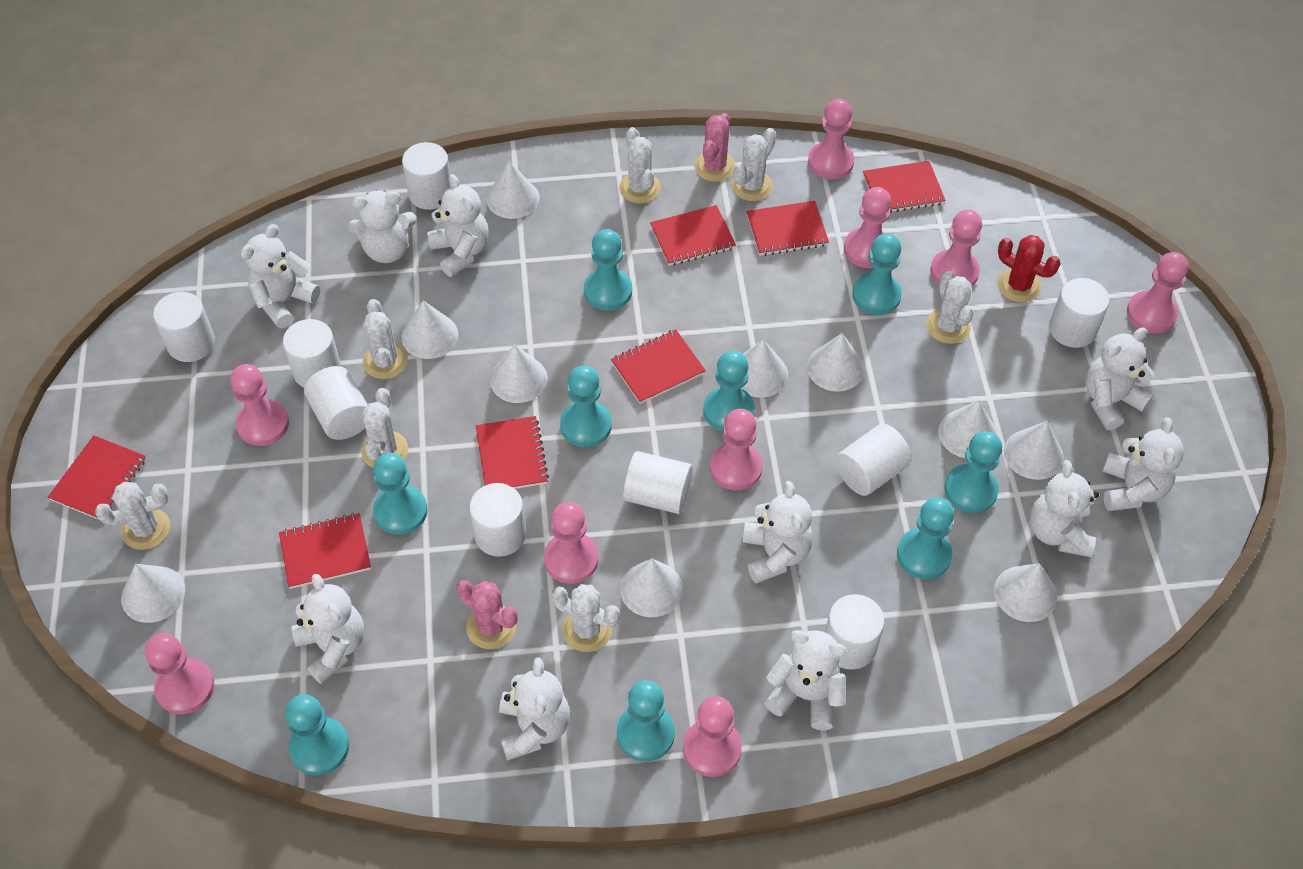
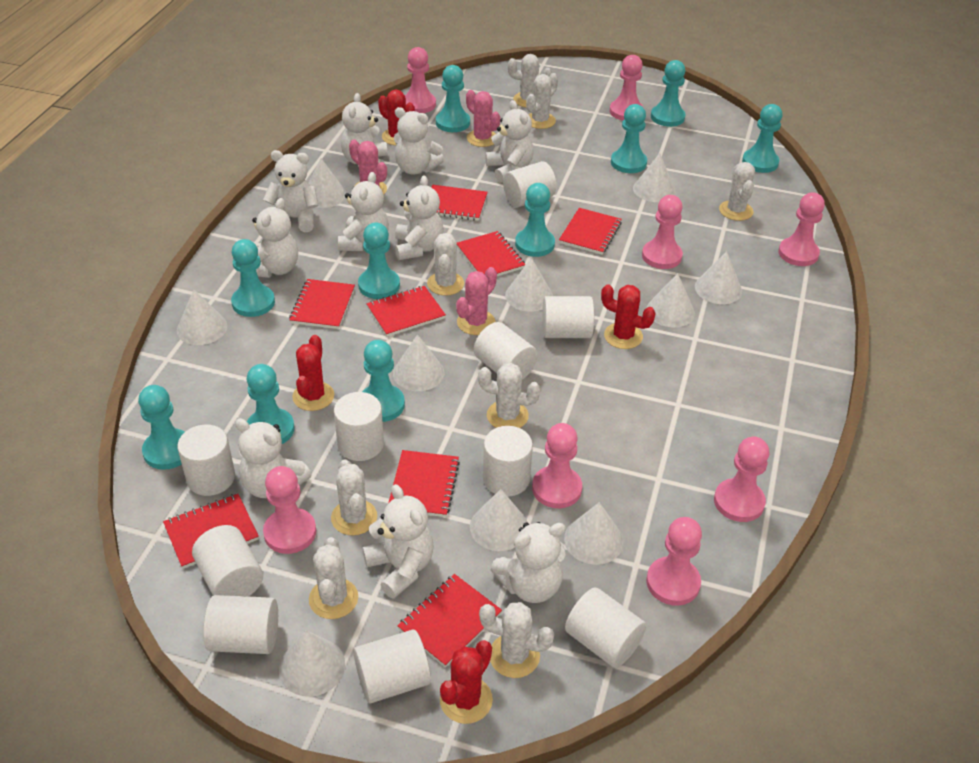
pink cactus: [456,580,518,649] [694,113,735,182] = 2 -> [349,139,387,195] [456,267,497,335] [466,90,501,147] = 3
pink pawn: [145,633,214,714] [230,364,289,446] [544,502,598,584] [683,696,742,777] [710,409,763,491] [808,99,854,180] [844,187,891,268] [930,209,982,287] [1127,252,1189,334] = 9 -> [263,466,316,554] [405,47,436,113] [532,423,582,508] [609,55,644,121] [642,195,683,269] [646,517,702,606] [714,437,769,522] [778,192,825,266] = 8
red cactus: [997,235,1060,302] = 1 -> [292,335,334,411] [378,89,415,145] [440,640,493,724] [601,284,656,349] = 4
red notebook: [48,435,146,520] [279,513,371,589] [476,416,549,489] [611,329,706,404] [650,205,736,266] [746,201,829,256] [863,161,946,213] = 7 -> [163,494,259,569] [289,279,355,329] [367,286,446,337] [388,450,460,517] [397,574,502,667] [431,185,488,221] [457,231,525,276] [559,208,622,255] = 8
turquoise pawn: [285,694,349,775] [373,453,428,535] [560,366,612,447] [584,229,632,311] [617,680,675,762] [703,351,755,432] [852,233,902,315] [897,497,954,579] [944,431,1002,513] = 9 -> [138,385,185,470] [231,239,275,317] [247,364,295,444] [358,223,400,299] [362,340,405,422] [436,65,470,132] [515,183,555,257] [611,104,647,173] [651,60,686,127] [742,104,782,173] = 10
white cactus: [95,482,170,550] [361,388,408,468] [363,299,408,379] [552,584,620,652] [619,127,661,203] [731,128,776,201] [926,271,973,344] = 7 -> [309,537,358,619] [331,459,377,536] [427,233,464,296] [478,363,540,428] [479,602,554,678] [508,54,552,108] [526,73,558,129] [719,162,755,221] = 8
white cylinder: [153,292,215,362] [283,319,341,387] [304,366,368,440] [402,142,452,210] [469,483,526,557] [623,451,692,514] [825,594,885,670] [836,424,912,496] [1049,278,1110,348] = 9 -> [177,425,235,496] [192,525,263,597] [203,595,278,654] [334,392,384,461] [354,630,431,703] [474,322,538,380] [483,426,533,496] [503,161,556,207] [542,296,594,338] [565,587,646,668] = 10

